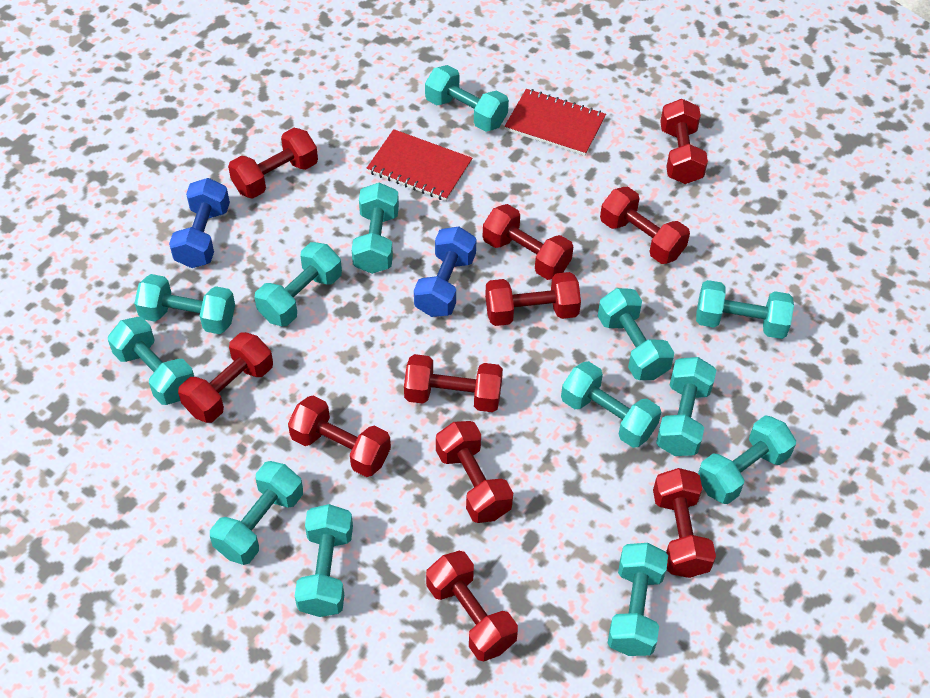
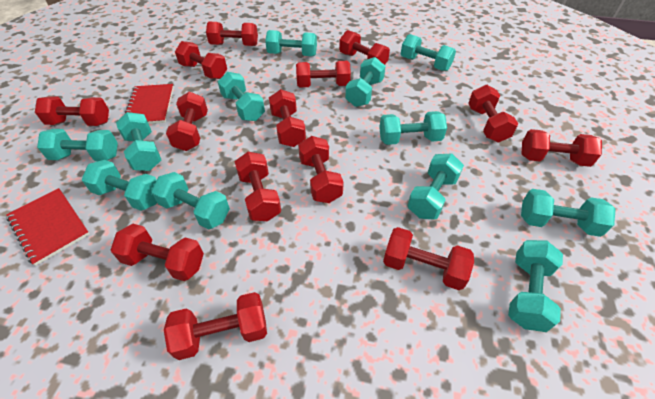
blue dumbbell: [169,178,230,268] [414,227,477,317] = 2 -> none = 0
red dumbbell: [178,332,273,423] [228,128,318,199] [288,396,391,477] [404,354,503,412] [426,551,518,661] [436,421,513,523] [483,204,573,280] [485,272,581,326] [600,187,690,264] [653,468,716,578] [660,99,708,184] = 11 -> [35,96,109,126] [111,224,204,281] [164,292,267,360] [166,92,208,151] [175,41,227,79] [206,22,258,46] [235,152,281,221] [269,89,306,147] [296,61,351,87] [298,136,344,203] [339,30,390,65] [383,227,474,290] [468,85,518,143] [521,129,602,167] = 14
turquoise dumbbell: [108,317,194,405] [134,274,235,334] [210,461,303,565] [255,242,342,326] [295,504,353,617] [352,183,399,274] [425,65,509,132] [561,361,661,448] [598,288,674,380] [608,543,668,656] [656,357,716,456] [696,280,794,339] [698,415,796,504] = 13 -> [37,129,118,161] [82,160,157,211] [116,112,161,171] [151,172,230,230] [218,72,265,121] [265,30,317,56] [345,57,386,107] [379,111,447,145] [401,34,456,71] [407,153,464,220] [508,240,563,332] [521,189,616,237] = 12

